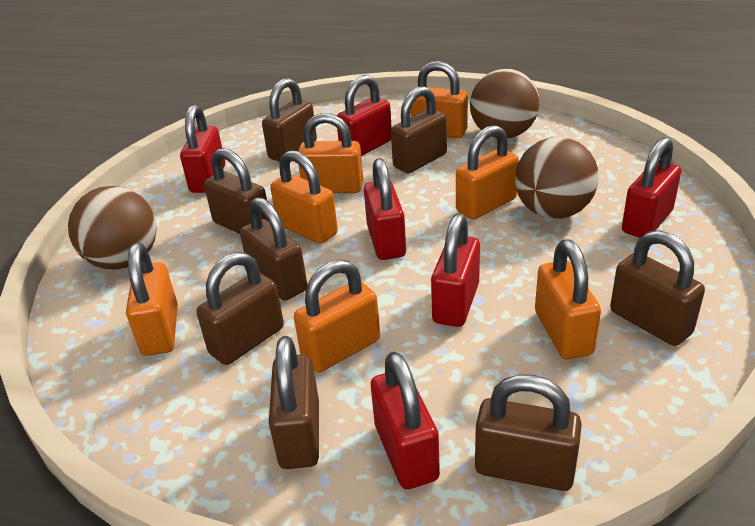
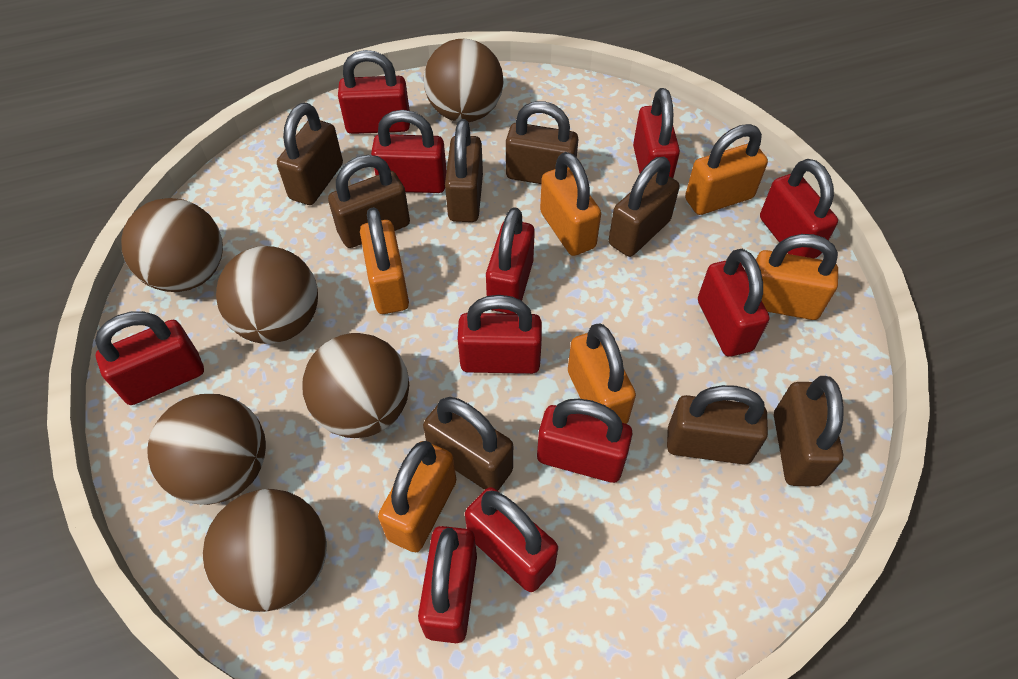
brown ball: [68,186,157,270] [470,69,540,138] [515,137,599,219] = 3 -> [121,198,223,292] [147,394,266,505] [203,489,327,612] [216,246,318,344] [302,333,409,438] [424,39,504,122] = 6
orange padlock: [126,243,178,356] [270,150,338,244] [294,259,380,373] [298,113,363,193] [411,61,468,138] [456,125,519,220] [535,239,601,359] = 7 -> [360,207,409,314] [378,441,456,552] [540,152,601,256] [568,324,636,424] [685,124,768,215] [756,234,838,320] = 6
red padlock: [180,105,225,193] [337,75,392,156] [364,158,406,260] [371,352,440,489] [431,214,480,327] [622,137,681,238] = 6 -> [95,311,204,405] [338,50,410,134] [371,110,447,193] [418,526,477,643] [457,295,542,374] [465,487,558,592] [486,207,535,314] [537,399,632,483] [633,88,680,178] [698,249,769,356] [760,159,838,258] = 11

